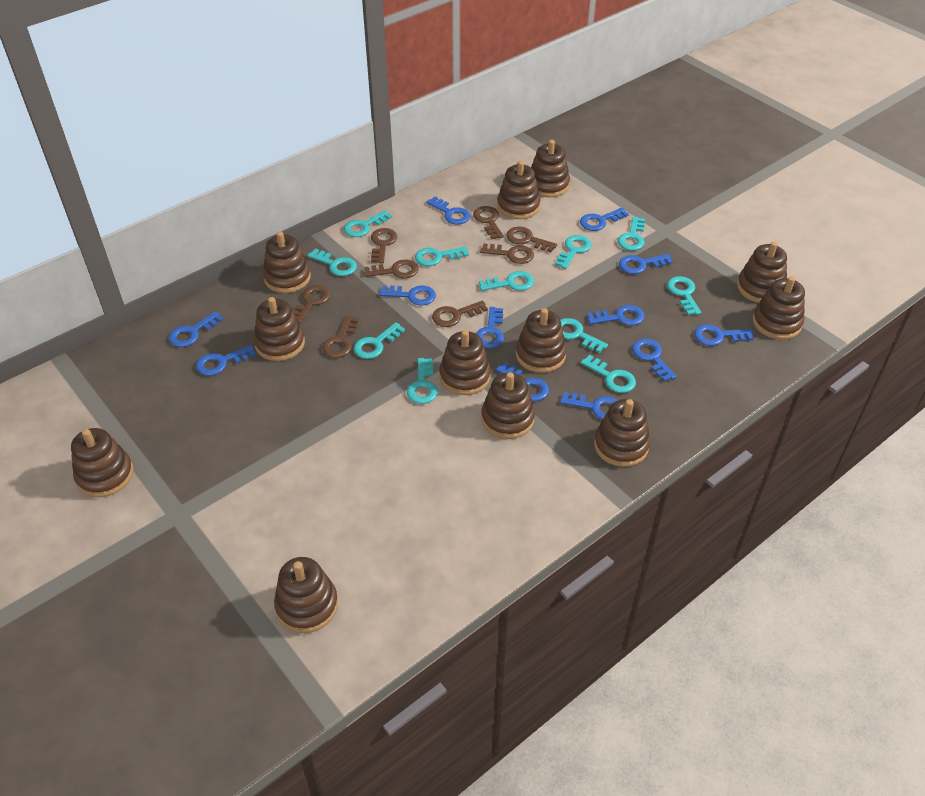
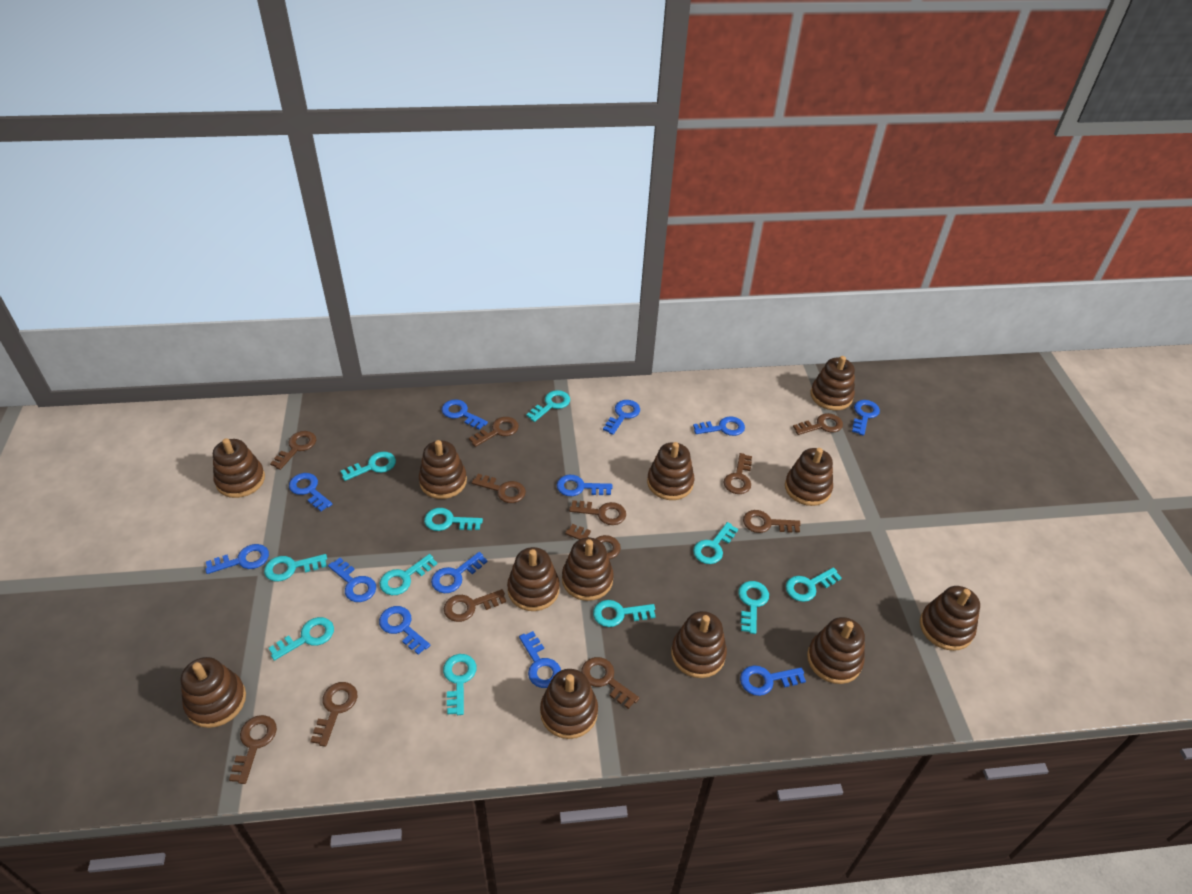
brown key: [293,285,331,324] [322,316,359,358] [364,259,419,279] [371,228,397,263] [432,301,488,327] [473,206,504,239] [480,243,534,264] [506,226,557,252] = 8 -> [229,715,277,784] [270,431,316,470] [310,682,357,747] [444,589,506,622] [469,417,519,447] [472,474,526,503] [565,524,621,559] [569,500,626,525] [581,657,639,709] [724,453,752,494] [743,510,801,533] [793,413,843,435] = 12

